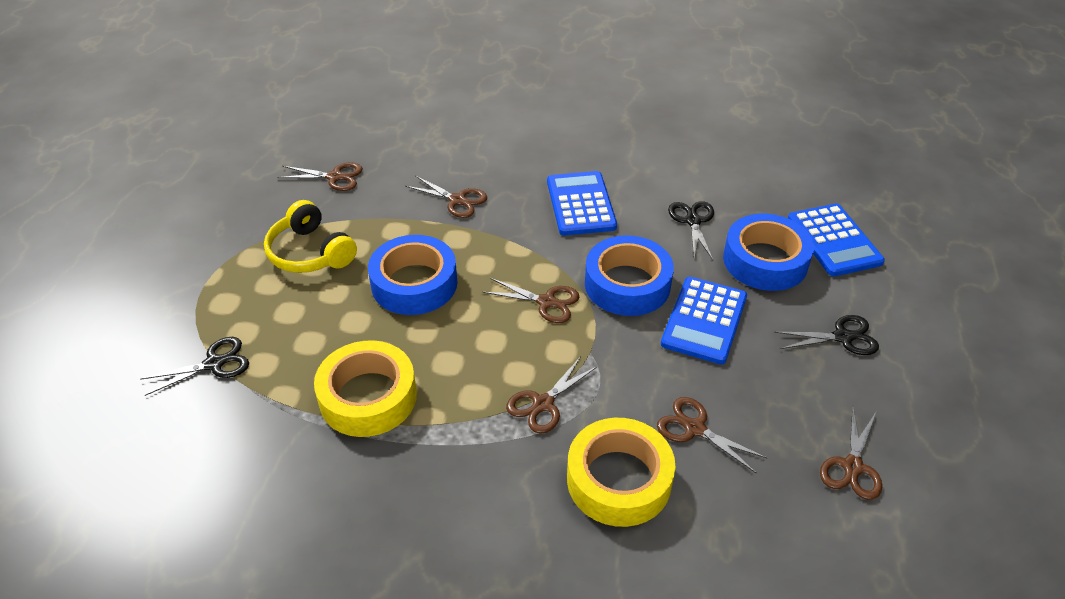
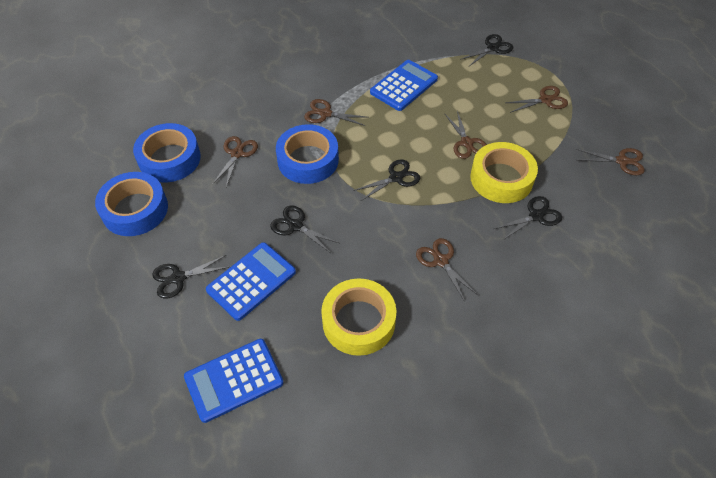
black scissors: [140,337,249,396] [668,201,714,260] [774,315,879,355] = 3 -> [152,255,229,299] [270,205,339,252] [353,159,420,201] [460,34,513,66] [494,196,562,241] = 5
yellow headphones: [264,200,357,273] = 1 -> none = 0

